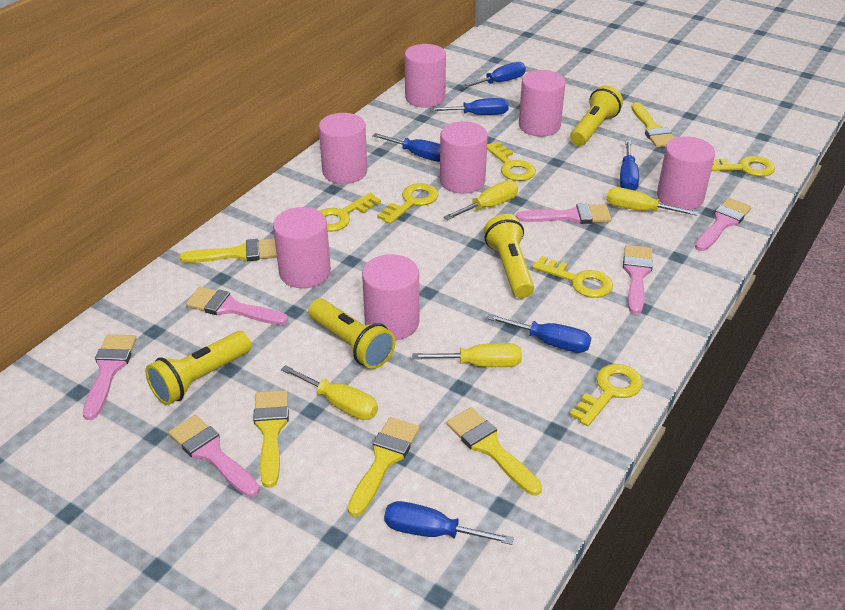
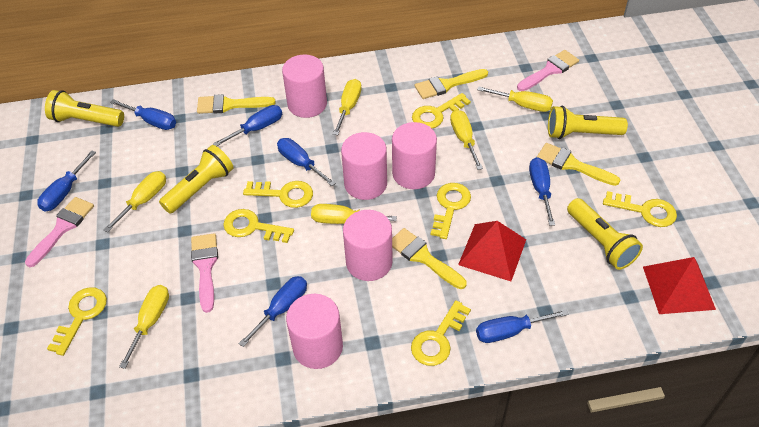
blue screwdriver: [372,133,440,162] [384,501,514,545] [430,98,509,115] [461,62,526,88] [487,314,591,353] [620,140,639,190] = 6 -> [37,151,96,212] [110,99,176,130] [213,105,282,146] [238,276,307,347] [277,138,336,186] [476,309,568,343] [529,157,555,226] = 7
pink brush: [83,334,136,420] [169,415,260,497] [186,287,288,325] [516,203,611,224] [623,245,653,314] [695,198,752,251] = 6 -> [25,197,94,267] [191,233,218,313] [517,50,579,91] = 3
pink cylinder: [273,207,331,288] [319,113,367,184] [362,254,419,340] [405,44,446,108] [440,121,488,194] [519,70,566,137] [657,136,715,210] = 7 -> [282,55,327,118] [286,294,343,369] [341,132,387,200] [343,210,393,281] [392,122,437,189] = 5
red pyramid: none = 0 -> [458,221,526,281] [643,257,716,314] = 2
yellow brush: [180,239,277,263] [253,390,289,488] [348,417,419,517] [447,407,542,495] [631,102,674,147] = 5 -> [197,94,275,114] [392,228,467,289] [415,69,488,99] [537,143,620,186] = 4
yellow key: [320,193,381,232] [377,183,438,224] [487,142,536,181] [532,256,613,298] [570,364,643,427] [711,156,775,177] = 6 -> [47,287,107,356] [223,209,294,243] [243,181,313,208] [411,300,471,366] [412,93,471,128] [431,183,471,239] [603,191,677,227] = 7
yellow screwdriver: [281,365,378,420] [412,343,522,367] [444,181,518,220] [607,187,699,216] = 4 -> [103,171,166,232] [119,285,169,369] [311,204,397,224] [333,79,362,135] [450,110,483,170] [477,86,553,112] = 6

